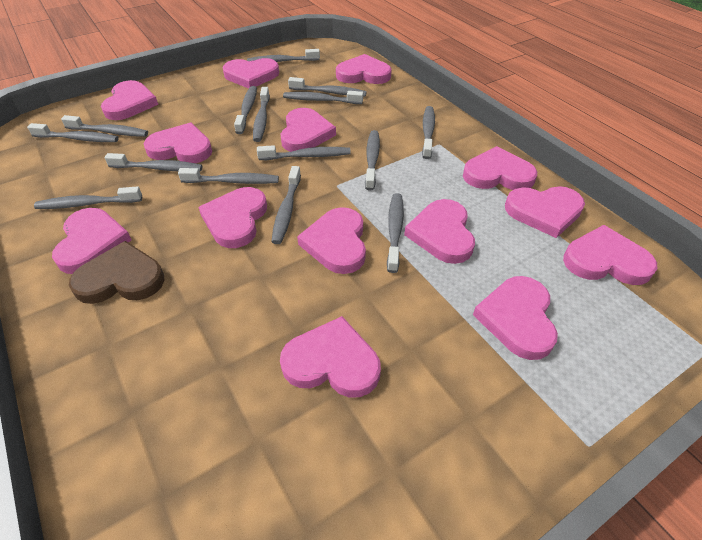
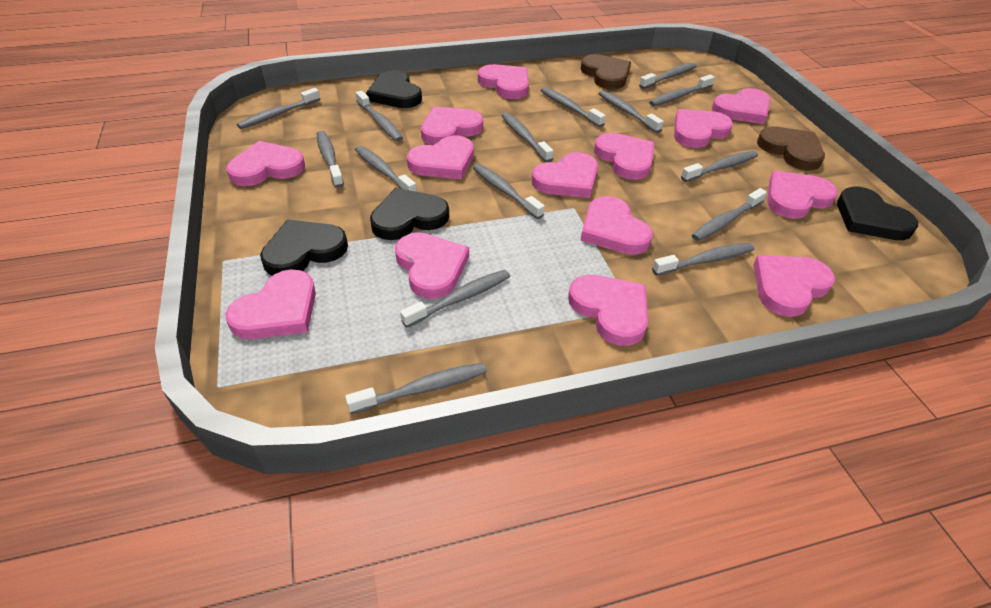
black heart: none = 0 -> [260,219,348,276] [366,70,422,108] [370,188,449,240] [837,187,918,240] = 4
brown heart: [69,241,165,304] = 1 -> [580,54,631,89] [757,127,825,170] = 2

